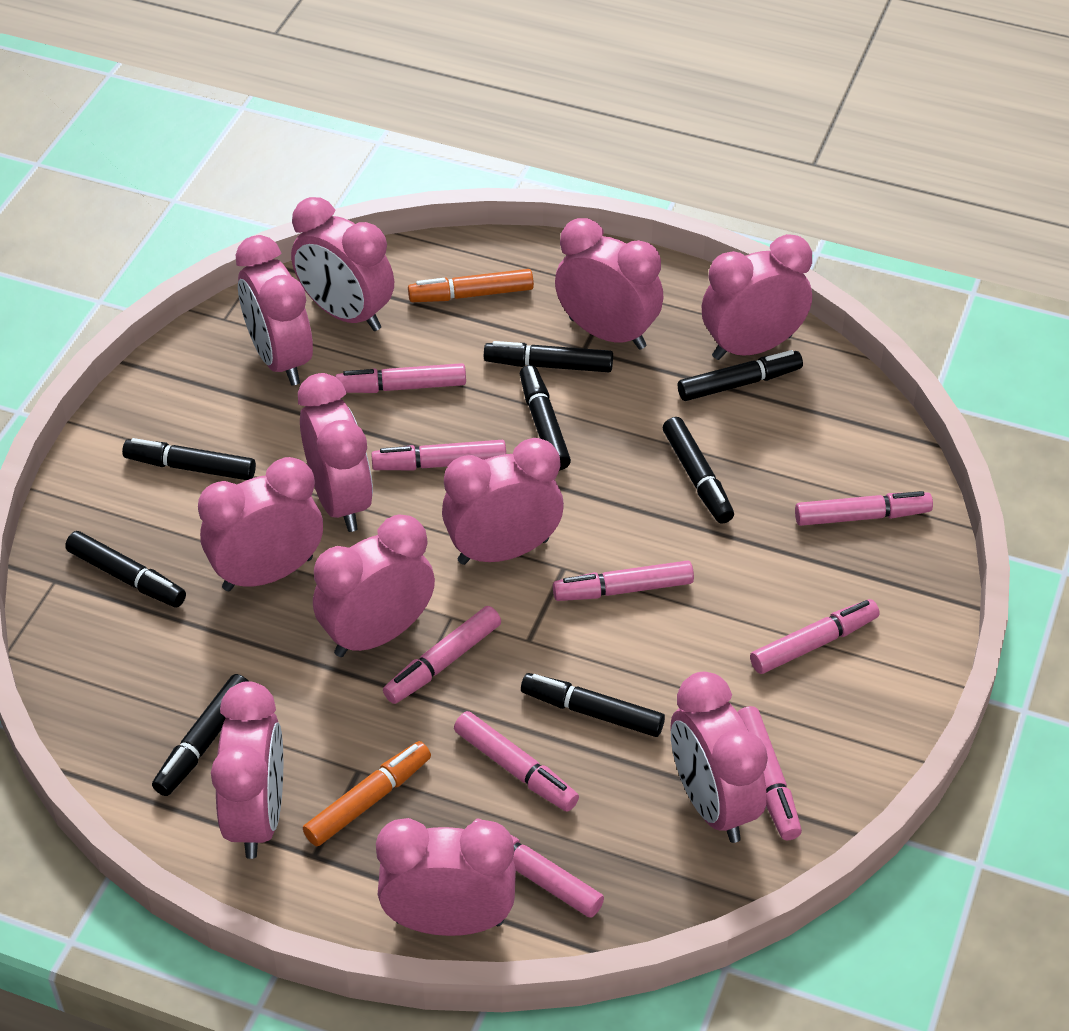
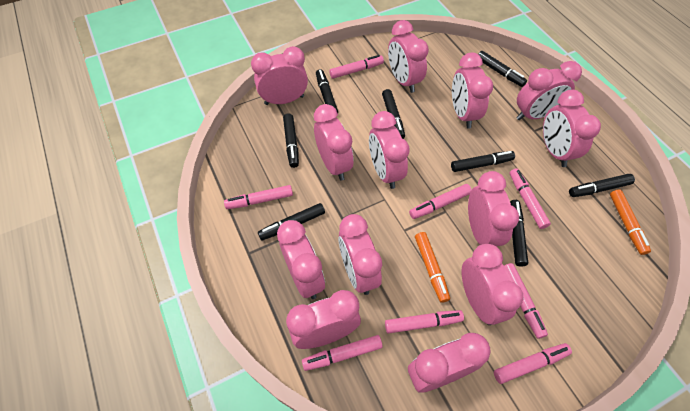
pink clock: [198,457,323,591] [211,681,283,859] [236,235,313,386] [291,197,394,331] [298,373,373,532] [313,514,435,657] [376,818,516,936] [442,438,564,565] [555,218,663,350] [671,672,768,843] [702,234,812,360] = 11 -> [251,46,308,105] [277,220,325,299] [286,290,361,349] [314,104,354,181] [338,214,382,295] [369,111,410,189] [388,20,429,93] [408,333,491,393] [452,53,493,129] [462,244,523,325] [468,171,519,246] [516,61,582,120] [543,90,601,167] = 13
pink marker: [335,363,466,393] [371,440,506,470] [383,606,501,704] [454,711,579,812] [472,818,604,918] [553,560,694,601] [737,706,802,840] [750,599,880,674] [795,491,933,526] = 9 -> [224,185,293,209] [302,335,383,371] [329,55,384,79] [385,310,464,334] [409,184,472,219] [494,343,572,384] [504,263,548,339] [509,168,551,229] = 8

